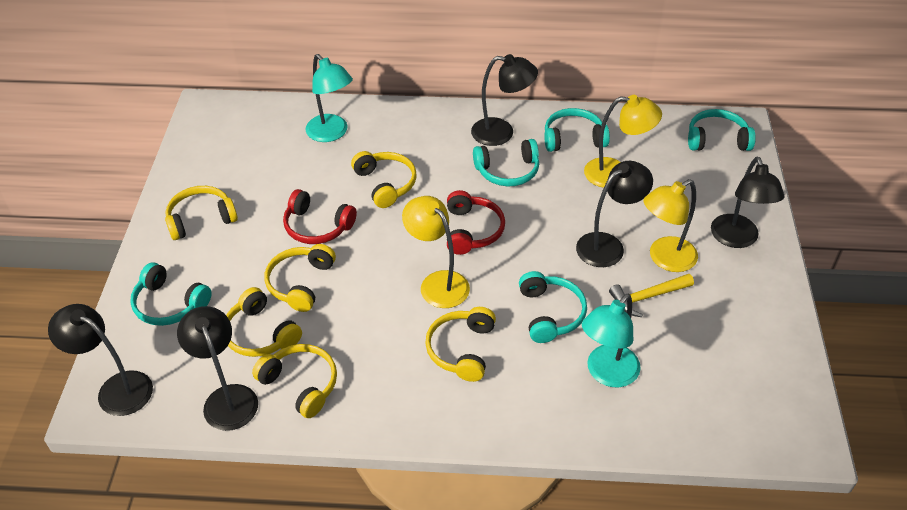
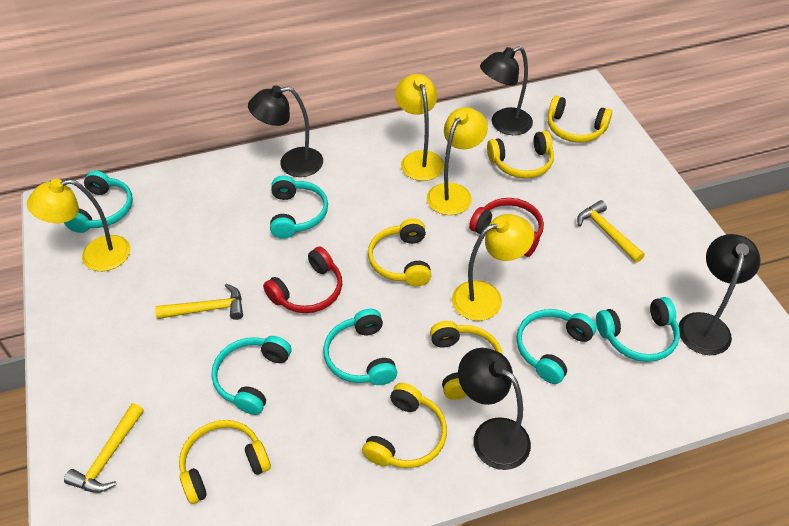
black lamp: [48,304,153,416] [177,306,258,431] [471,54,538,146] [576,161,653,267] [711,157,785,248] = 5 -> [248,85,323,177] [458,348,531,470] [480,46,533,135] [679,234,760,355] = 4
turquoise headphones: [130,262,212,326] [473,139,539,186] [519,271,587,343] [544,108,610,152] [688,109,756,151] = 5 -> [64,171,133,233] [211,336,291,415] [270,175,328,239] [323,309,397,385] [516,309,597,384] [596,297,680,362] = 6
turquoise lamp: [305,54,353,142] [582,294,641,387] = 2 -> none = 0
yellow hammer: [609,274,694,317] = 1 -> [64,403,144,493] [155,283,243,320] [577,200,645,263] = 3
yellow lamp: [402,196,470,308] [584,95,662,188] [644,179,698,272] = 3 -> [27,179,130,271] [395,74,444,181] [427,107,488,215] [452,214,534,321] = 4

